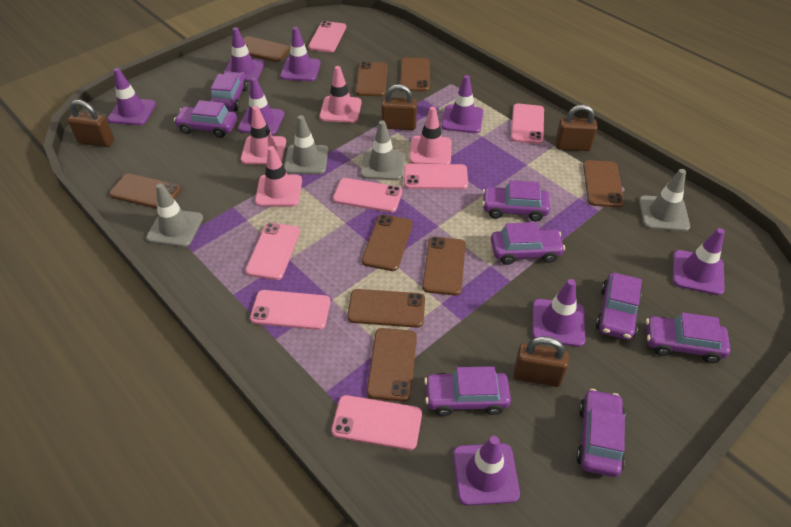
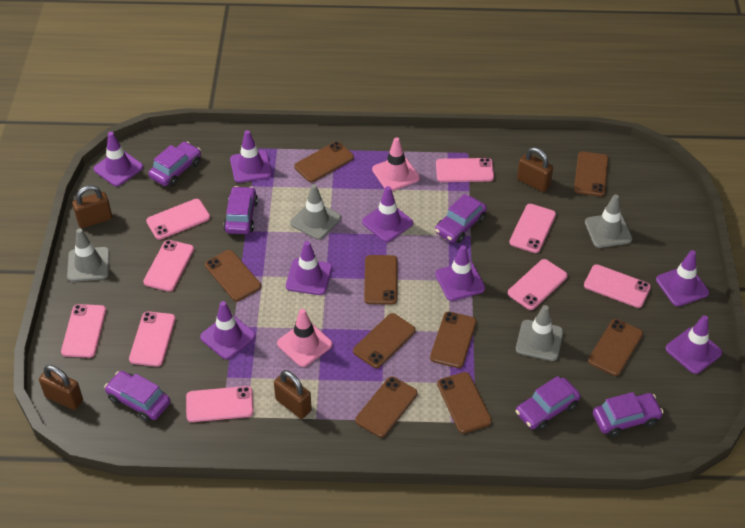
pink phone: [245,223,300,280] [250,290,331,330] [308,21,346,52] [331,395,422,450] [333,178,402,212] [404,164,468,189] [511,104,544,144] = 7 -> [61,304,106,358] [129,311,176,367] [143,240,194,291] [146,199,210,240] [186,386,254,422] [436,158,494,182] [508,259,568,310] [509,204,556,253] [584,264,651,308] = 9
pink traffic cone: [241,106,286,165] [255,146,302,206] [320,66,362,123] [409,107,452,164] = 4 -> [277,309,332,367] [372,137,420,191] = 2
purple car: [174,100,237,138] [210,72,248,111] [424,366,511,416] [482,180,550,221] [491,222,565,265] [576,389,625,477] [596,273,642,340] [646,312,731,363] = 8 -> [104,371,171,422] [148,142,201,187] [223,186,258,234] [435,194,487,243] [515,376,581,431] [593,392,664,437] = 6

